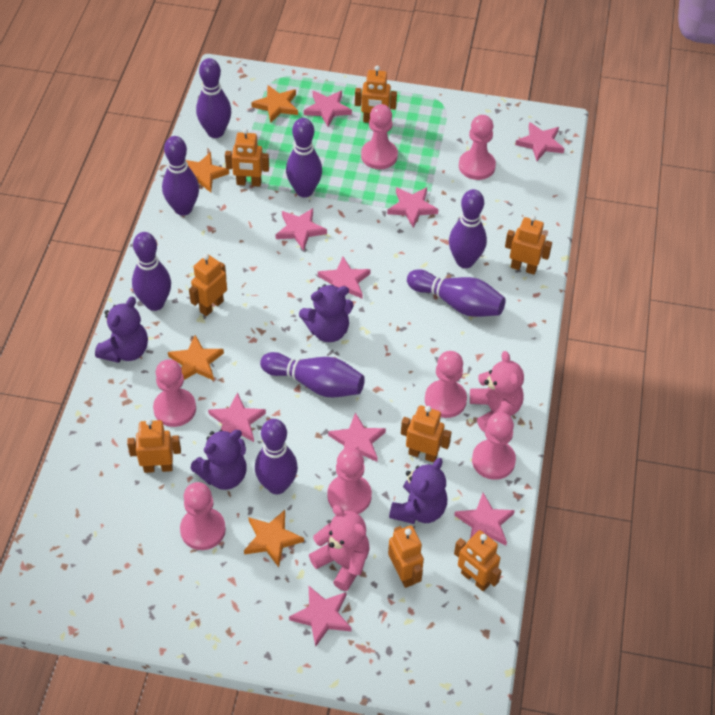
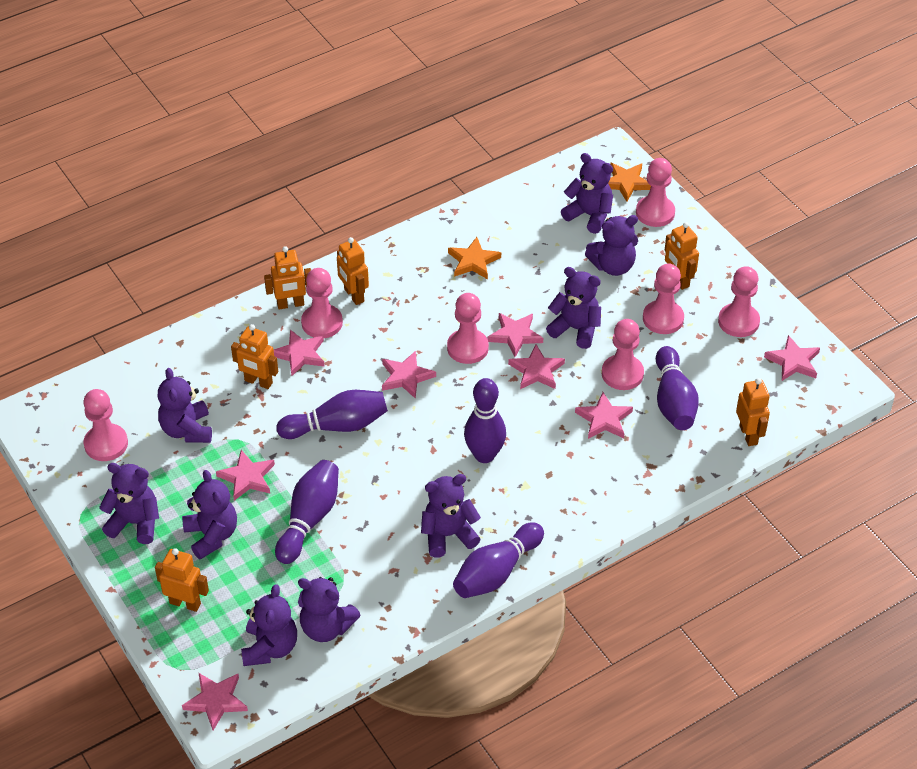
orange robot: [127,419,181,473] [189,254,227,316] [225,128,269,187] [355,66,397,123] [388,526,424,588] [401,405,451,462] [454,530,502,591] [505,215,552,275] = 8 -> [155,548,209,612] [231,324,278,389] [264,246,311,310] [337,237,369,305] [665,222,699,290] [736,378,770,446] = 6
orange star: [168,335,224,380] [186,152,229,193] [244,510,304,567] [251,85,298,123] = 4 -> [448,237,501,279] [608,163,651,202] = 2
pink star: [208,392,266,442] [276,208,327,251] [289,586,351,647] [304,90,352,127] [318,257,371,299] [328,412,386,462] [387,187,439,228] [454,493,515,546] [515,122,564,161] = 9 -> [182,673,248,730] [216,450,275,501] [274,330,325,376] [382,351,436,399] [487,313,543,357] [508,344,565,389] [575,392,633,439] [764,335,820,381] = 8
pink teddy bear: [309,505,370,591] [470,351,524,432] = 2 -> none = 0
purple bowling pin: [132,232,171,311] [162,136,199,216] [196,58,231,138] [255,419,298,494] [260,352,365,397] [286,118,322,197] [407,269,506,317] [449,189,487,268] = 8 -> [275,460,339,564] [276,390,388,439] [453,522,544,598] [464,378,506,463] [656,346,699,430] = 5
purple teddy bear: [95,297,148,363] [190,430,247,490] [299,284,354,342] [389,458,447,524] = 4 -> [99,463,159,544] [158,368,212,443] [182,470,237,560] [241,584,297,666] [298,577,361,642] [421,474,481,558] [546,267,601,349] [561,153,613,234] [585,215,638,276] = 9

